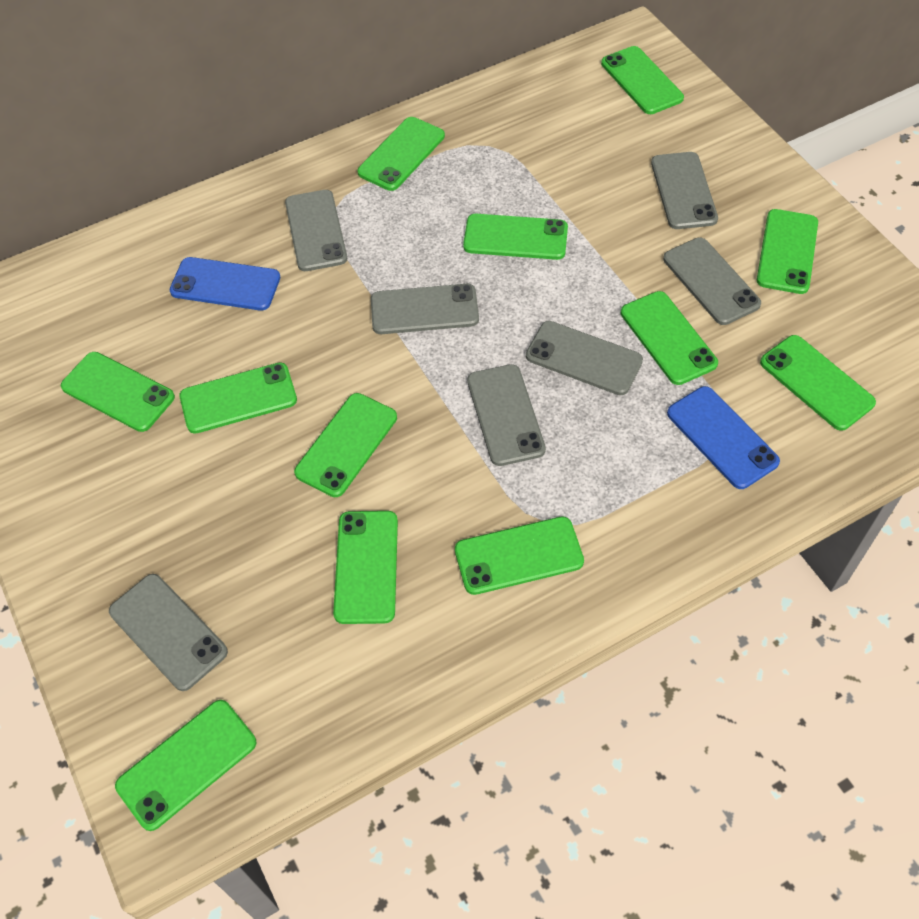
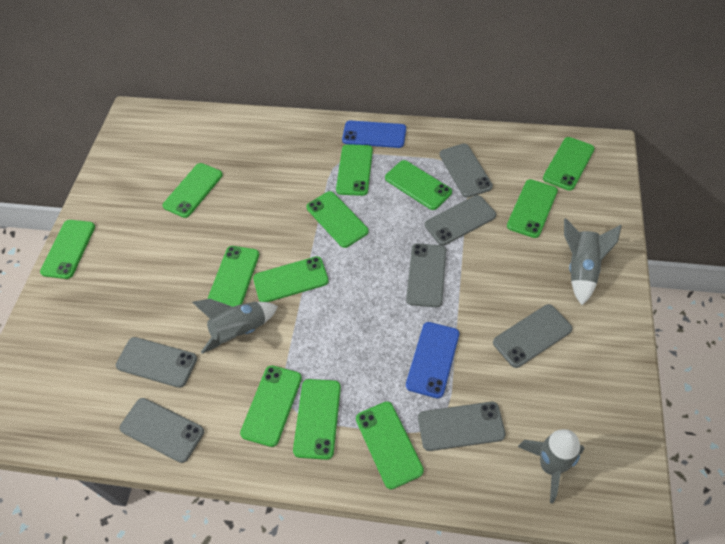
grey rocket: none = 0 -> [192,299,278,354] [518,429,584,503] [564,218,622,305] = 3

